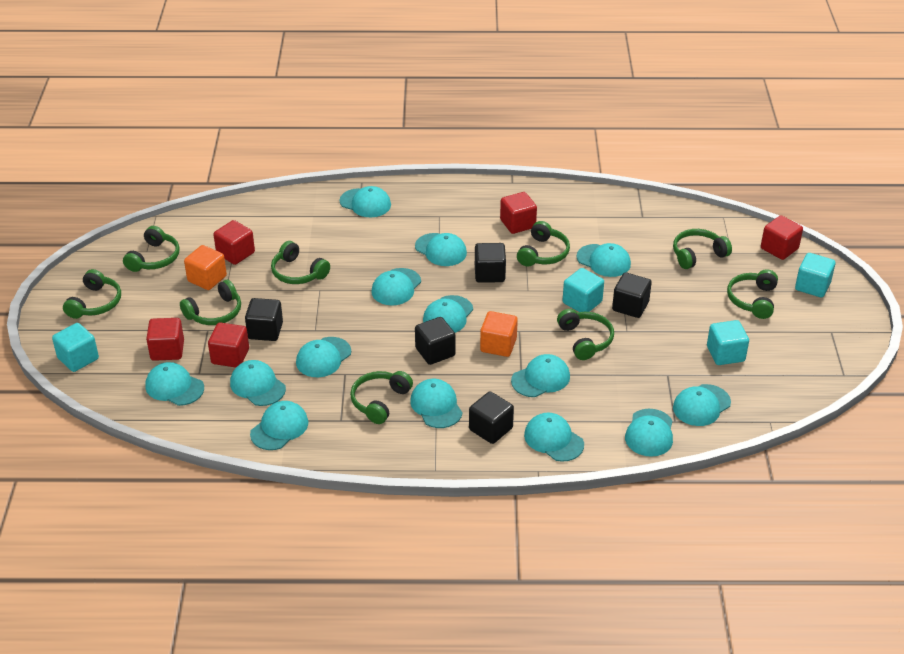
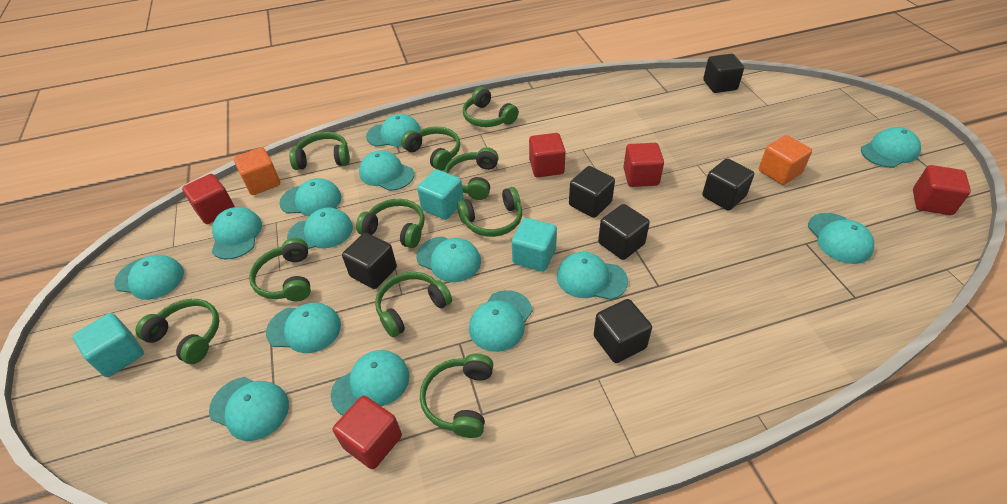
black cube: [245,298,283,341] [415,317,456,365] [469,391,514,444] [475,243,506,283] [612,272,652,318] = 5 -> [342,233,397,289] [569,166,615,218] [594,299,652,363] [598,204,650,260] [702,158,754,211] [703,54,744,93] = 6
green headphones: [63,269,121,319] [123,226,180,272] [180,280,241,325] [271,241,330,284] [350,371,413,424] [517,221,570,266] [557,309,614,360] [673,229,732,269] [727,269,778,319] = 9 -> [135,299,220,364] [249,238,311,301] [289,132,350,170] [356,199,425,248] [375,272,452,338] [401,127,460,171] [420,353,493,438] [445,147,499,200] [457,187,522,237] [463,87,519,127] = 10
turquoise cube: [52,323,99,372] [563,268,604,312] [707,320,749,365] [795,253,835,298] = 4 -> [72,313,144,377] [417,169,464,220] [512,218,557,272] = 3

